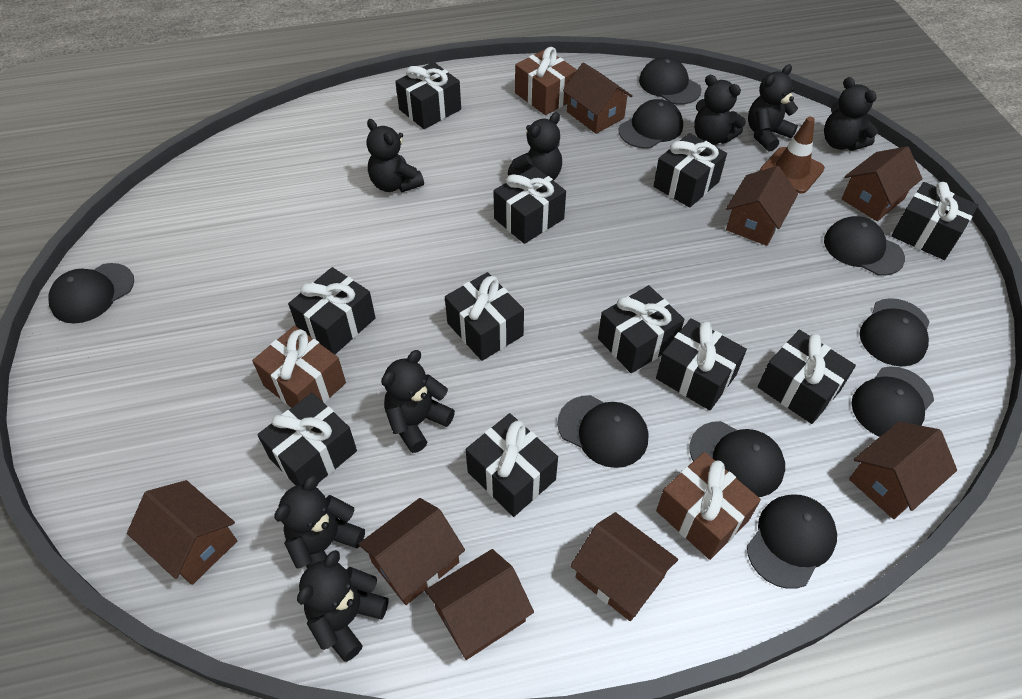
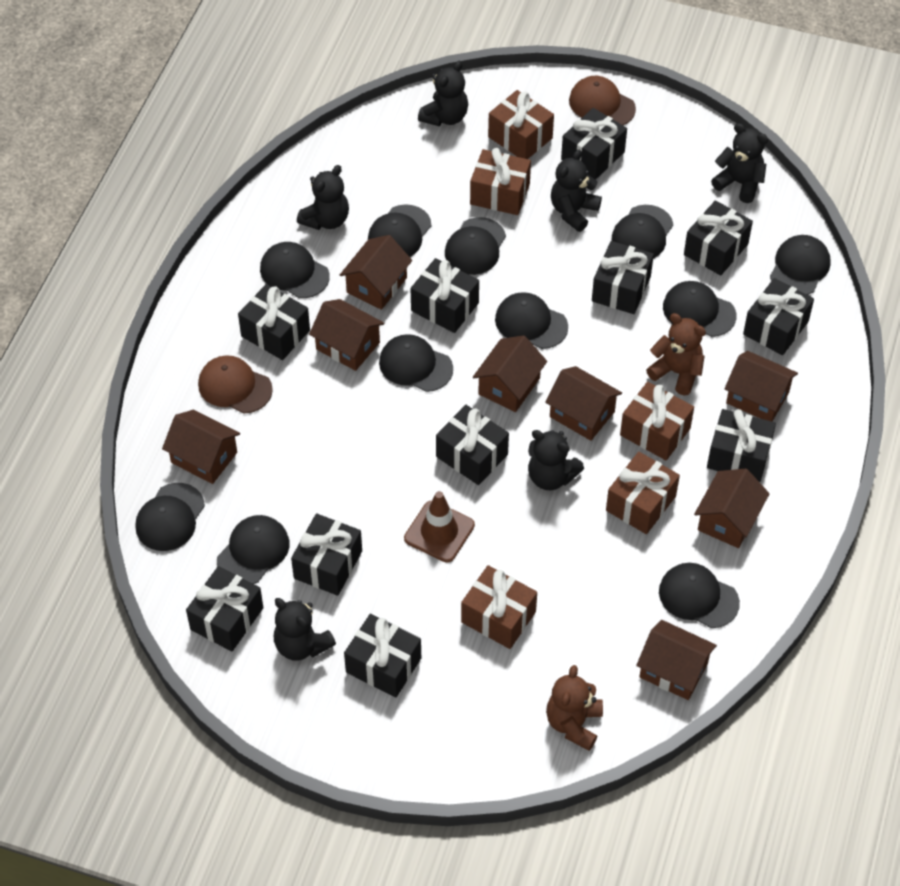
black cap: [48,263,134,324] [557,395,648,468] [619,99,683,149] [639,57,701,105] [689,421,785,497] [747,495,837,589] [824,216,905,276] [852,367,934,437] [860,298,930,366] = 9 -> [135,483,205,551] [217,515,290,584] [260,242,330,298] [368,204,431,257] [379,334,453,392] [445,217,506,275] [495,292,568,349] [611,205,673,258] [659,563,740,628] [663,281,736,337] [770,235,831,295] = 11
black teddy bear: [274,475,365,569] [297,550,389,662] [367,119,424,192] [381,350,455,453] [508,112,562,181] [694,75,746,145] [748,64,798,152] [824,77,878,151] = 8 -> [274,598,336,661] [297,165,349,230] [418,61,468,126] [528,430,584,490] [551,150,602,232] [711,123,768,203] = 6
brown cap: none = 0 -> [198,355,273,414] [569,76,636,125] = 2
brown gift: [252,326,346,408] [515,47,577,115] [656,452,761,560] = 3 -> [461,565,537,649] [470,148,531,215] [488,90,554,159] [606,452,680,534] [620,382,694,460] = 5
brown teddy bear: none = 0 -> [546,665,603,751] [646,313,706,396] = 2

